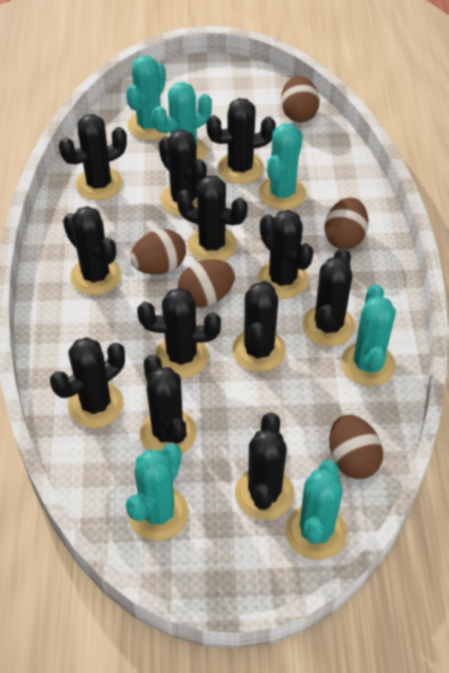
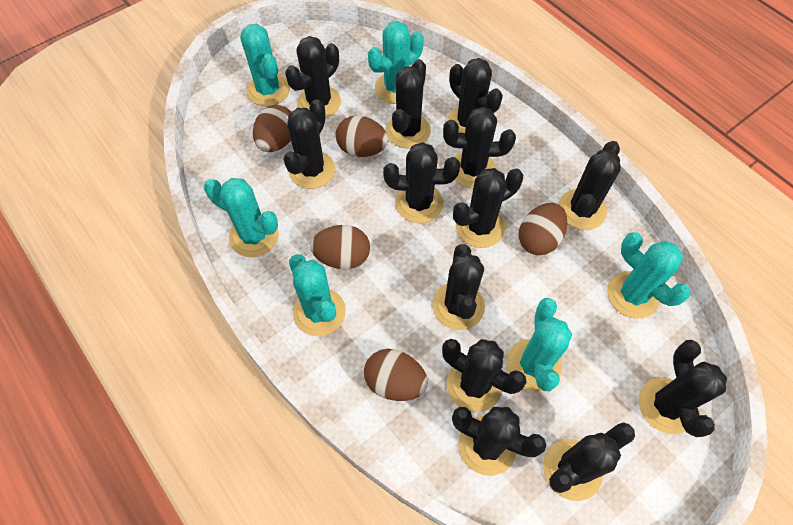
black cactus: [50,337,125,428] [59,114,127,200] [63,206,121,295] [137,288,221,378] [139,355,197,454] [159,129,207,216] [177,176,248,261] [206,98,276,184] [232,280,286,372] [235,412,294,520] [258,210,313,299] [302,248,355,347] = 12 -> [283,99,335,189] [285,36,341,118] [383,142,460,223] [386,59,431,148] [432,244,485,330] [442,339,527,413] [443,107,516,188] [447,58,503,133] [452,407,547,476] [453,168,523,248] [543,422,635,501] [558,141,621,230] [639,340,727,437] = 13

